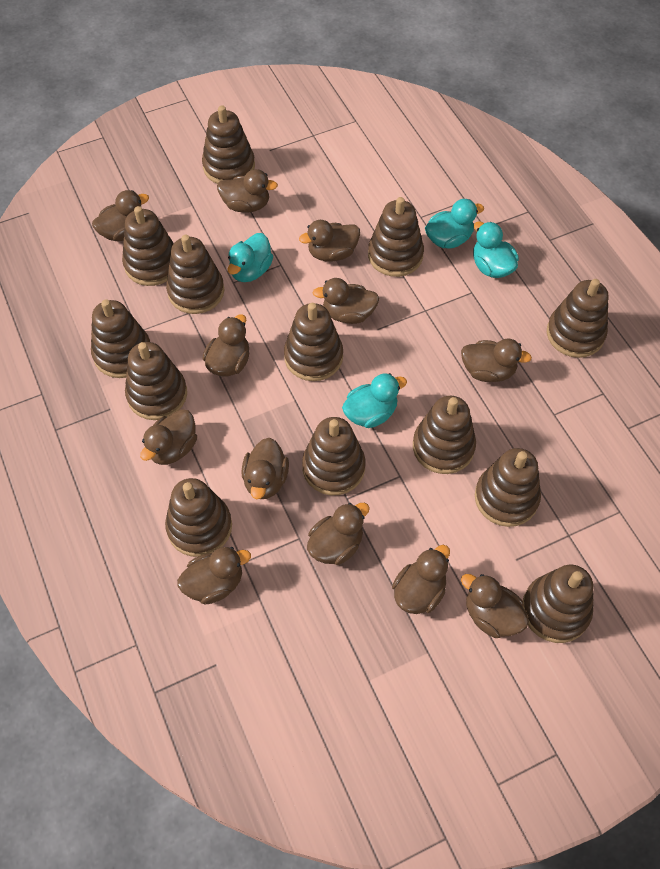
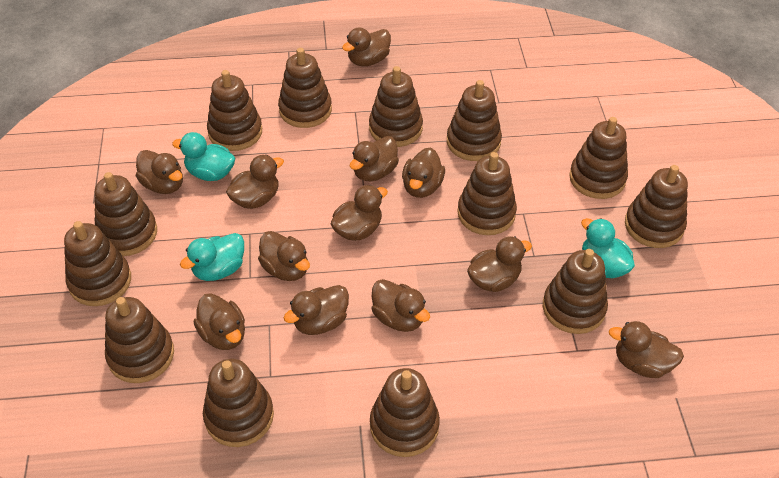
turquoise duck: [227,233,273,282] [342,373,407,428] [425,199,484,249] [473,221,519,278] = 4 -> [172,132,235,181] [180,233,244,281] [581,218,635,278] = 3

